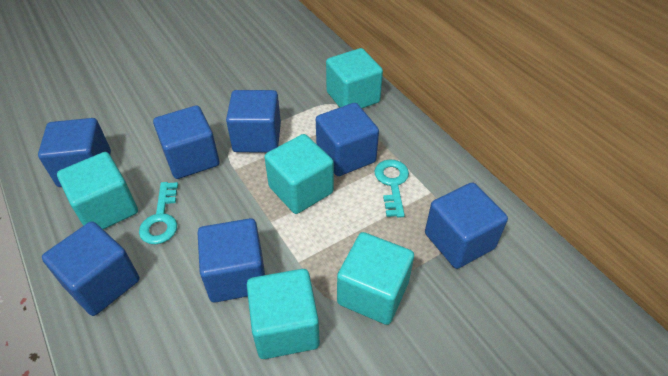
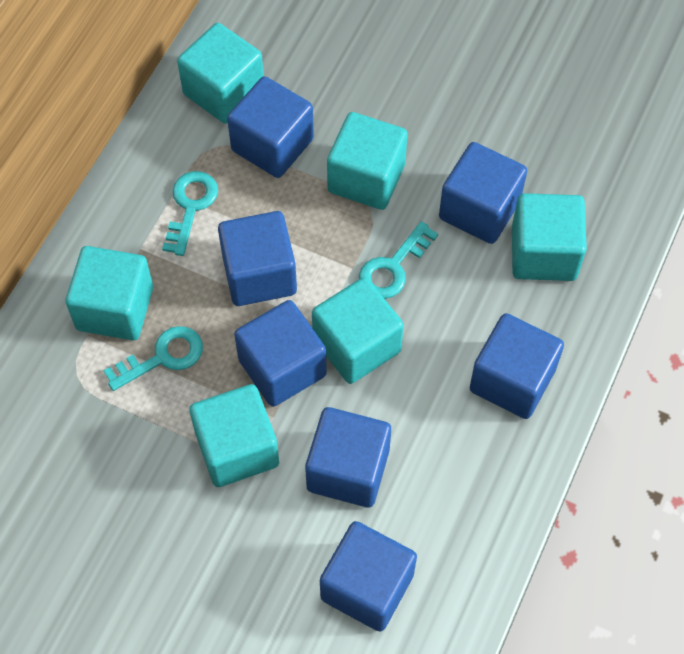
turquoise cube: [57,152,138,229] [247,269,320,359] [264,134,334,214] [326,48,383,108] [337,232,414,325] = 5 -> [65,246,153,340] [177,23,264,124] [189,384,279,487] [312,277,404,384] [327,112,408,210] [512,193,587,281] = 6
turquoise key: [139,182,178,244] [374,159,409,218] = 2 -> [103,326,203,391] [162,171,218,256] [359,221,438,299] = 3

